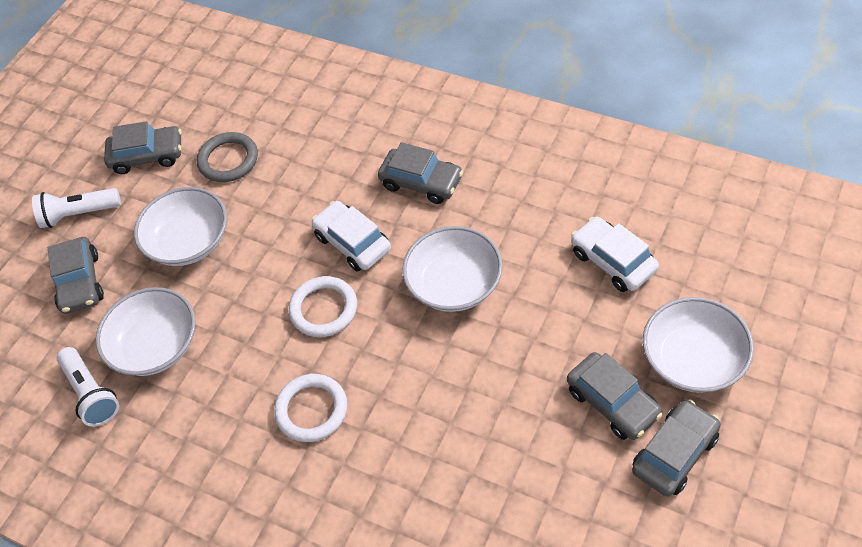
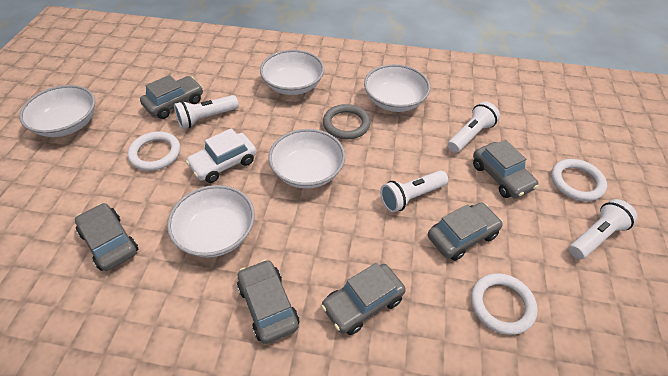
grey car: [48,237,104,314] [104,121,182,174] [378,142,463,204] [567,352,663,440] [632,400,721,497] = 5 -> [75,203,138,271] [140,75,203,119] [237,259,299,344] [321,263,406,335] [428,203,503,261] [473,140,538,198] = 6
white bowl: [96,287,196,376] [134,187,227,266] [402,226,503,312] [643,297,754,393] = 4 -> [19,85,95,137] [167,185,255,257] [260,50,324,95] [269,129,345,189] [364,64,430,112] = 5
white car: [312,201,391,272] [571,217,659,292] = 2 -> [186,128,256,183] = 1
white flashlight: [32,188,121,228] [57,347,119,427] = 2 -> [174,95,239,129] [380,170,448,213] [448,102,500,153] [569,199,638,259] = 4
white ring: [274,374,347,442] [289,276,357,337] = 2 -> [128,131,180,171] [471,273,538,335] [551,159,607,201] = 3

